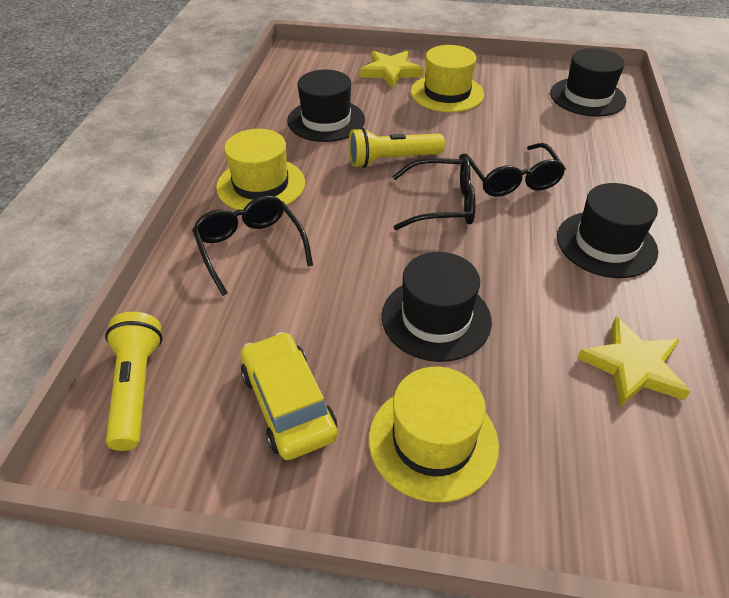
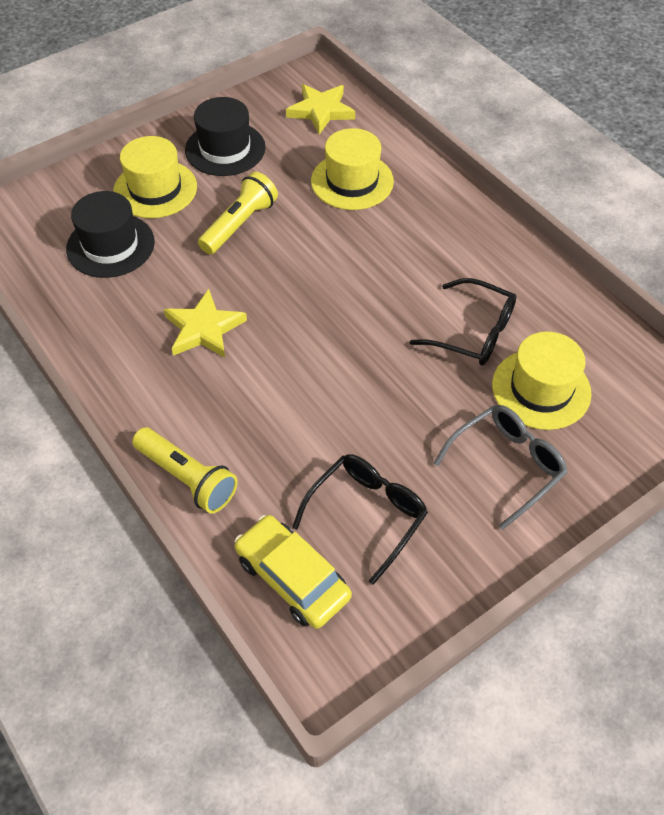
black glasses: [192,195,313,296] [392,157,475,230] [459,143,566,197] = 3 -> [292,454,428,585] [409,278,516,366] = 2
black hat: [287,70,365,142] [381,252,492,362] [550,48,626,117] [557,183,658,278] = 4 -> [66,191,155,278] [185,97,266,176] = 2
grey glasses: none = 0 -> [434,405,568,530] = 1

